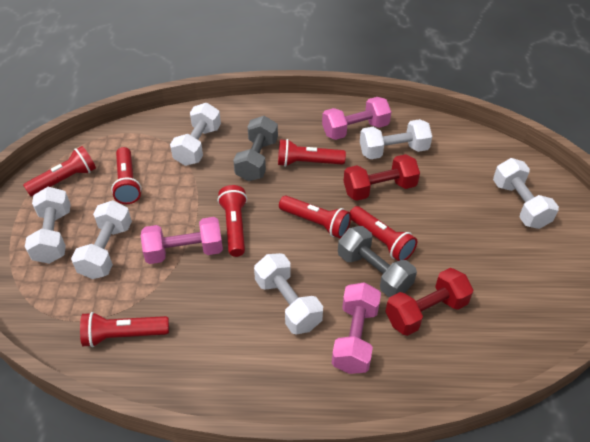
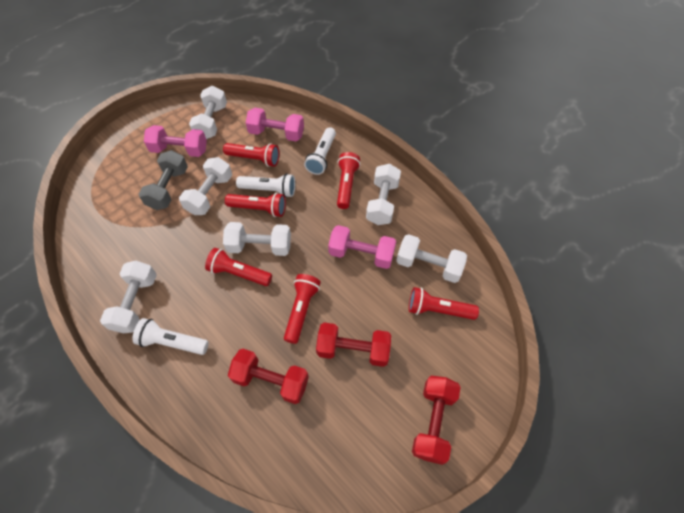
grey dumbbell: [233,116,278,181] [338,226,417,297] = 2 -> [139,150,188,210] = 1
red dumbbell: [344,154,420,201] [385,268,474,336] = 2 -> [228,349,309,404] [316,322,391,367] [412,376,461,465] = 3
red flashlight: [23,146,96,197] [80,312,169,347] [111,147,141,204] [218,185,247,257] [278,139,346,167] [279,196,351,238] [350,206,417,261] = 7 -> [205,248,272,286] [223,143,279,167] [225,193,286,217] [284,274,321,344] [337,152,361,209] [409,287,479,320] = 6
white flashlight: none = 0 -> [132,318,209,355] [236,173,295,197] [304,127,336,175] = 3

